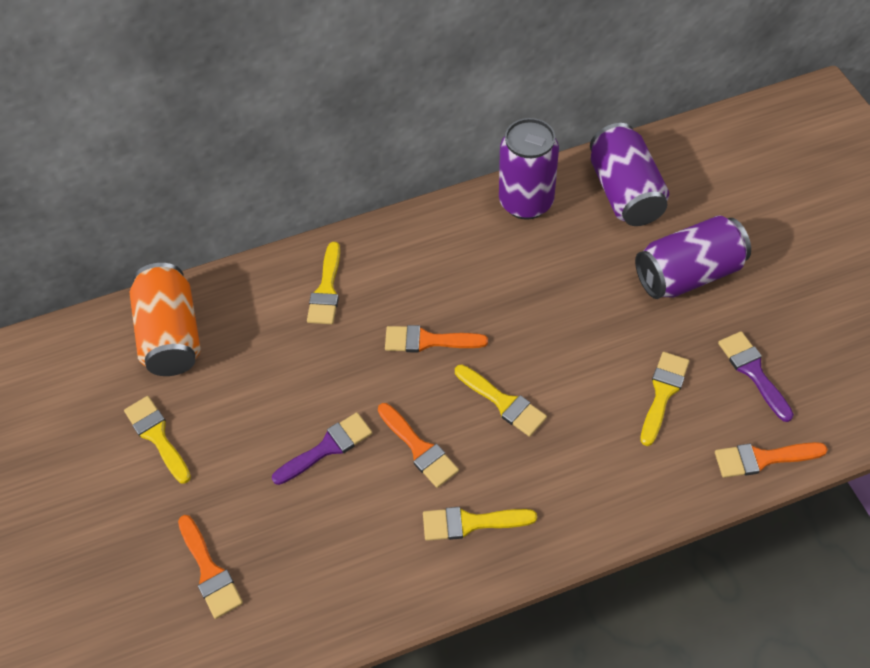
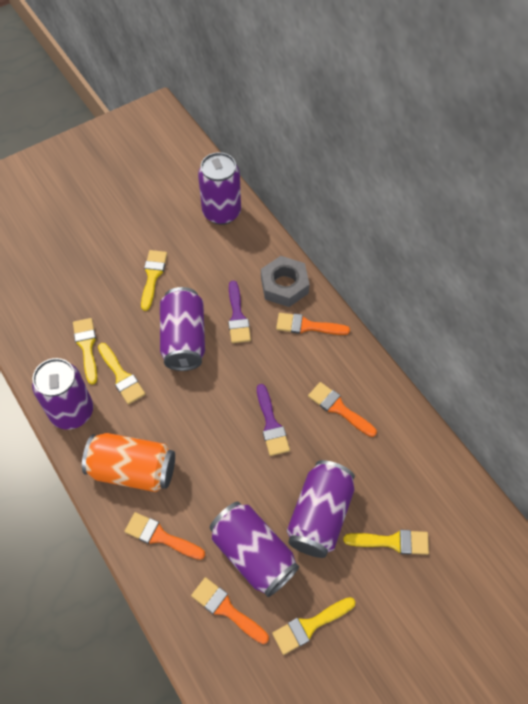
grey nut: none = 0 -> [261,256,310,307] = 1
purple can: [499,118,559,220] [590,123,669,226] [635,216,751,299] = 3 -> [32,358,93,430] [160,287,205,371] [198,152,241,225] [210,502,299,597] [287,460,355,558] = 5

